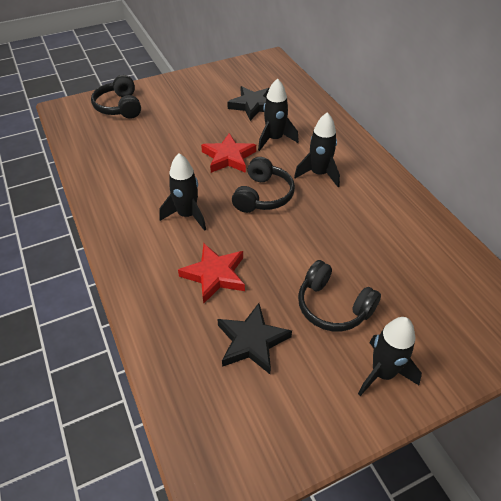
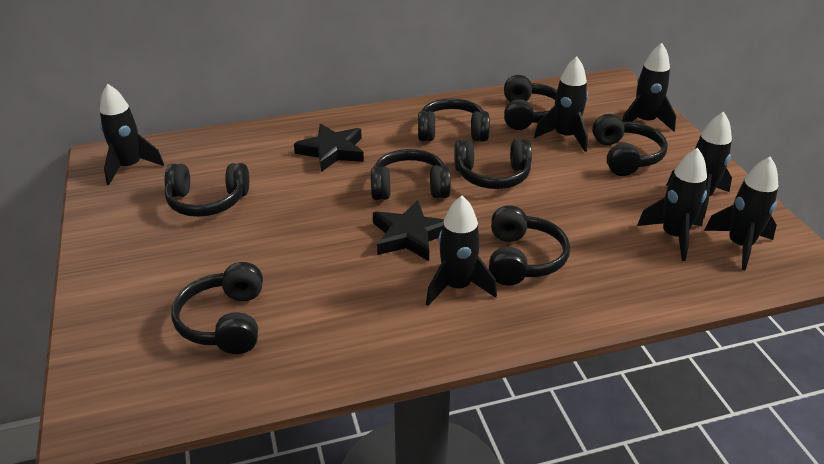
black headphones: [91,75,141,119] [232,157,295,213] [298,260,381,331] = 3 -> [164,163,249,217] [171,262,263,354] [371,149,451,200] [418,98,490,141] [454,139,532,189] [489,205,570,285] [504,75,557,130] [592,114,668,176] = 8
black rocket: [159,153,206,231] [258,78,299,151] [294,112,340,187] [358,317,422,396] = 4 -> [100,84,164,185] [426,196,497,306] [534,56,588,152] [622,43,676,131] [637,148,707,261] [666,112,732,219] [704,156,778,270] = 7
red star: [178,244,245,304] [201,133,256,173] = 2 -> none = 0

